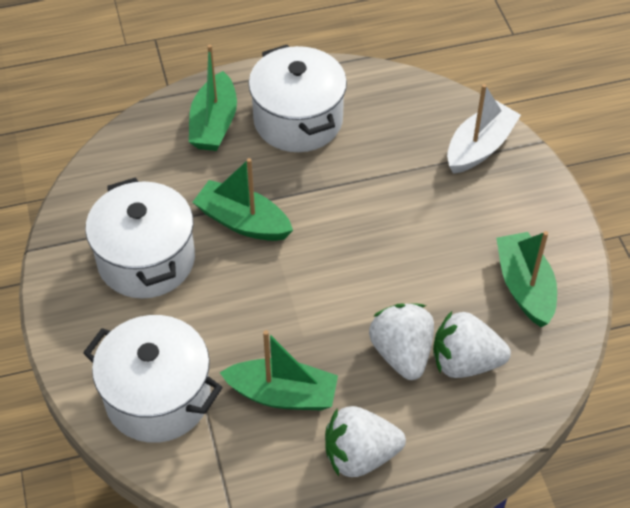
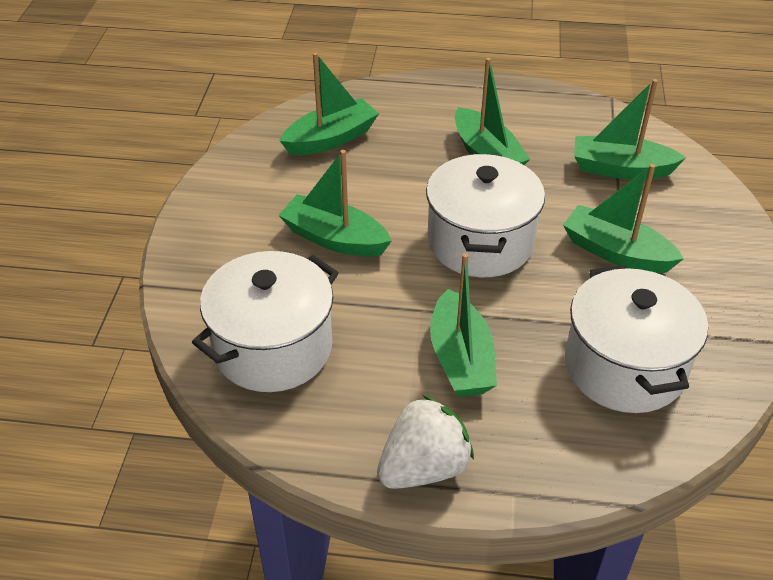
green boat: [189,44,237,151] [193,158,293,241] [220,330,338,411] [496,231,557,327] = 4 -> [278,150,392,257] [280,52,379,155] [430,253,497,397] [455,58,530,165] [563,164,684,273] [574,79,686,180] = 6
white boat: [447,84,521,174] = 1 -> none = 0
white strawberry: [325,406,406,477] [369,304,434,380] [433,311,511,378] = 3 -> [377,395,474,489] = 1

